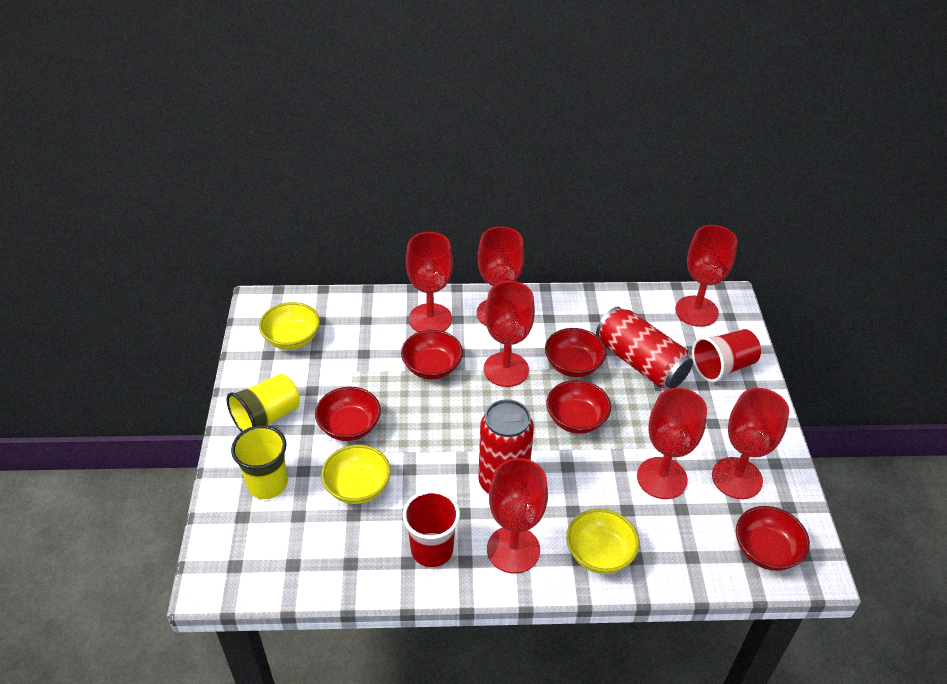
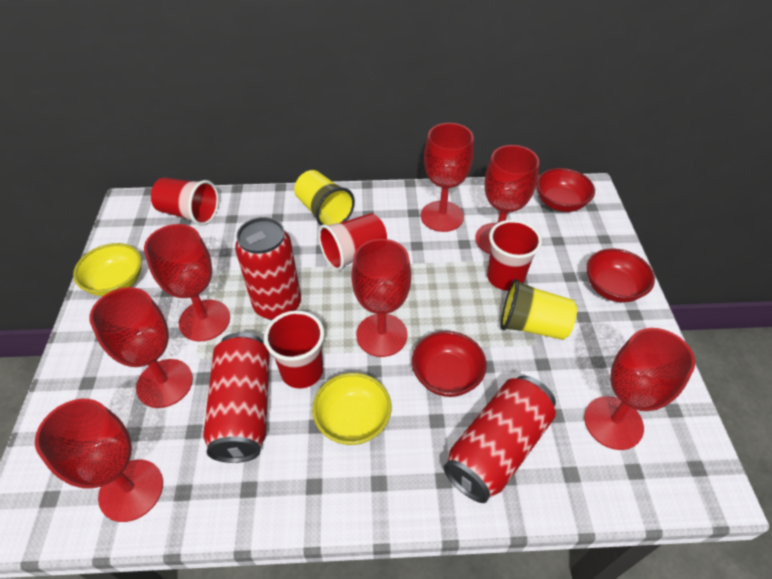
red bowl: [315,387,381,441] [401,330,463,379] [545,328,606,377] [546,380,611,434] [736,506,810,571] = 5 -> [412,331,487,397] [536,168,595,212] [586,248,655,303] = 3
red can: [478,399,534,494] [596,306,693,388] = 2 -> [203,332,270,463] [235,217,301,320] [443,375,556,503] = 3
red cup: [402,490,460,567] [692,329,761,383] = 2 -> [151,178,219,226] [264,310,324,389] [318,213,387,271] [487,220,542,291] = 4
yellow bowl: [259,302,320,350] [321,445,391,504] [566,509,639,574] = 3 -> [73,243,142,296] [312,373,391,445] = 2

